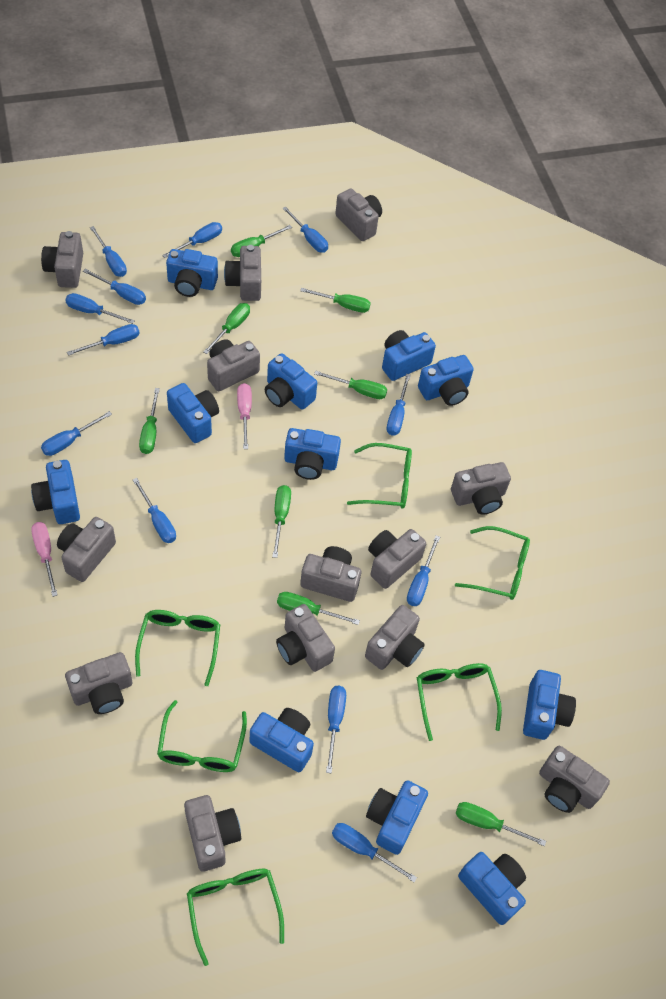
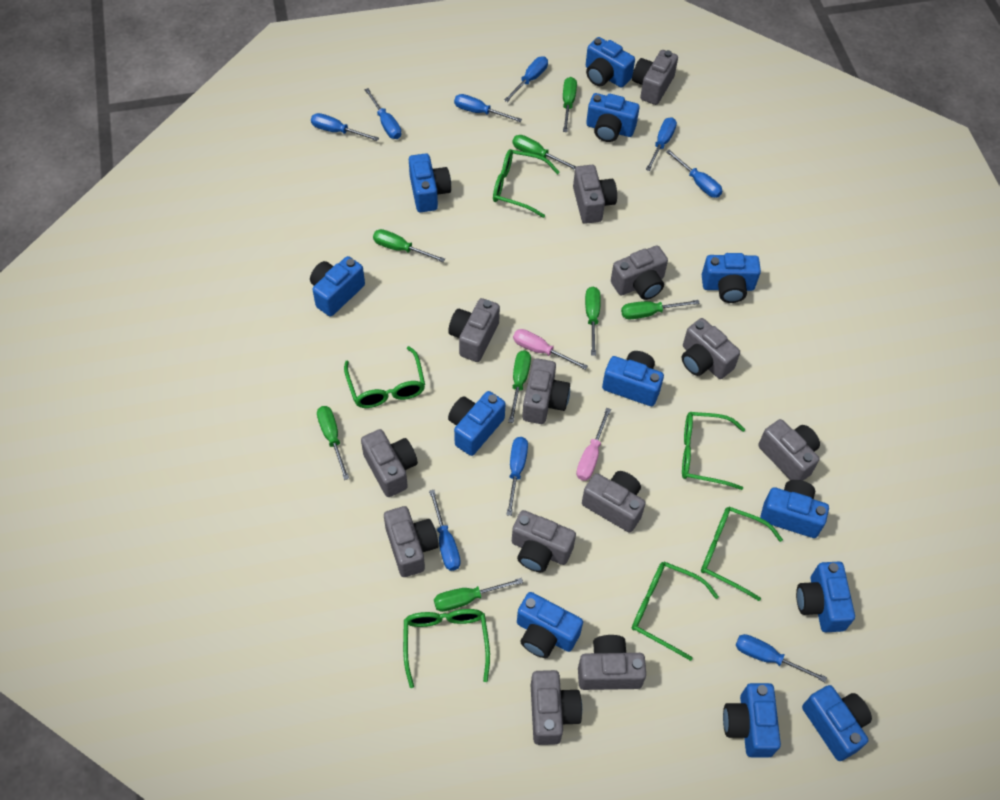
blue camera: [31,460,80,524] [166,249,218,297] [167,383,219,443] [250,708,314,772] [265,353,317,410] [284,428,341,480] [366,780,428,855] [382,330,436,381] [418,355,474,406] [458,852,526,925] [523,670,576,740] = 11 -> [310,256,365,316] [409,153,451,212] [448,391,505,456] [517,592,583,658] [586,37,635,87] [586,93,639,142] [602,351,664,406] [702,253,761,303] [723,683,781,758] [760,480,829,538] [796,562,855,632] [802,685,872,761] = 12
blue screwdriver: [41,411,112,456] [65,293,135,324] [67,324,140,356] [83,269,146,305] [90,226,127,277] [133,478,176,543] [162,222,222,258] [282,206,328,252] [326,686,346,773] [332,823,417,882] [387,374,411,436] [407,535,440,606] = 12 -> [311,113,379,141] [364,88,402,139] [429,490,461,571] [454,94,522,122] [504,57,548,102] [506,437,528,516] [646,117,677,171] [666,150,722,198] [736,634,827,682] = 9

